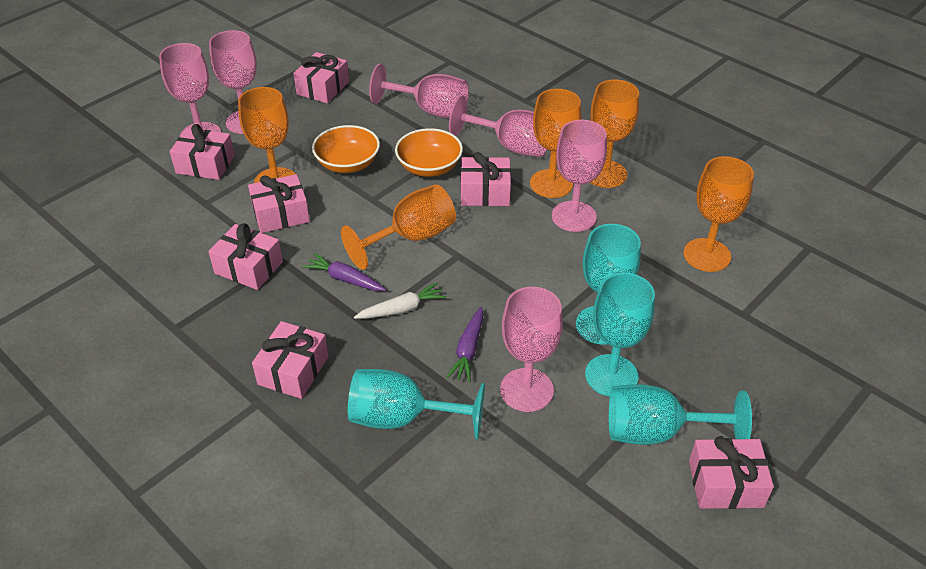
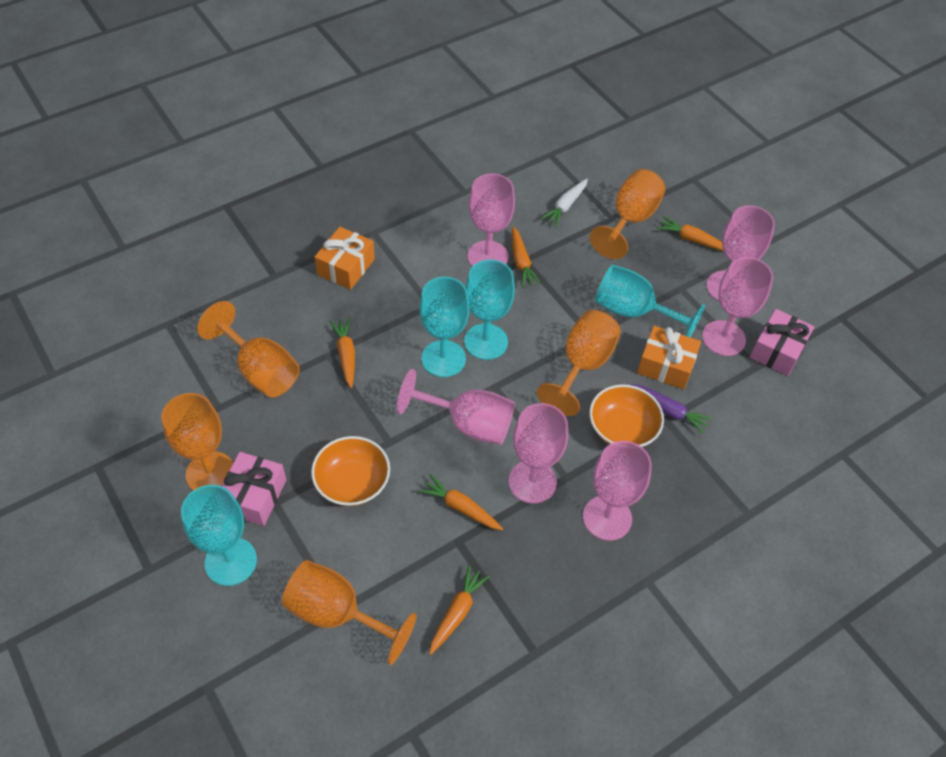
orange carrot: none = 0 -> [330,318,355,388] [418,474,503,530] [429,565,490,655] [512,227,541,287] [657,216,723,251] = 5
orange gift: none = 0 -> [315,227,375,290] [637,326,701,389] = 2
pink gift: [170,124,235,180] [208,223,283,290] [248,174,310,233] [252,321,329,399] [293,52,349,103] [461,152,511,206] [689,436,774,509] = 7 -> [222,452,286,526] [750,309,814,376] = 2
purple carrot: [302,253,386,291] [446,307,483,382] = 2 -> [631,384,713,434] = 1

